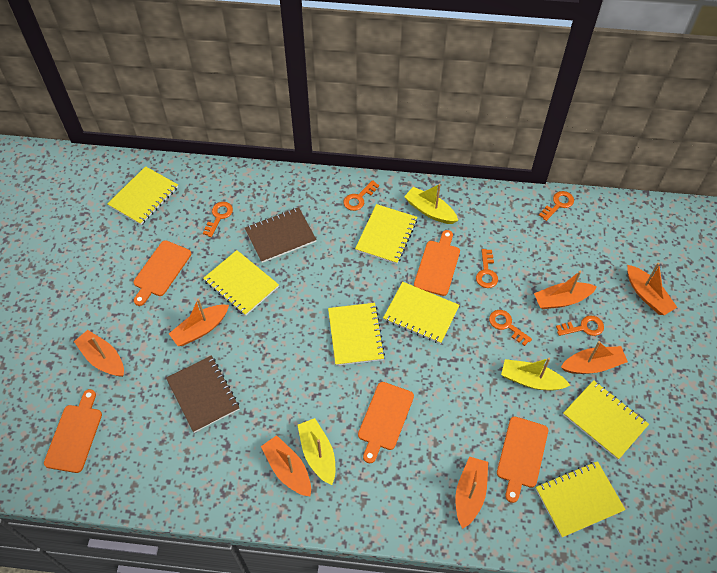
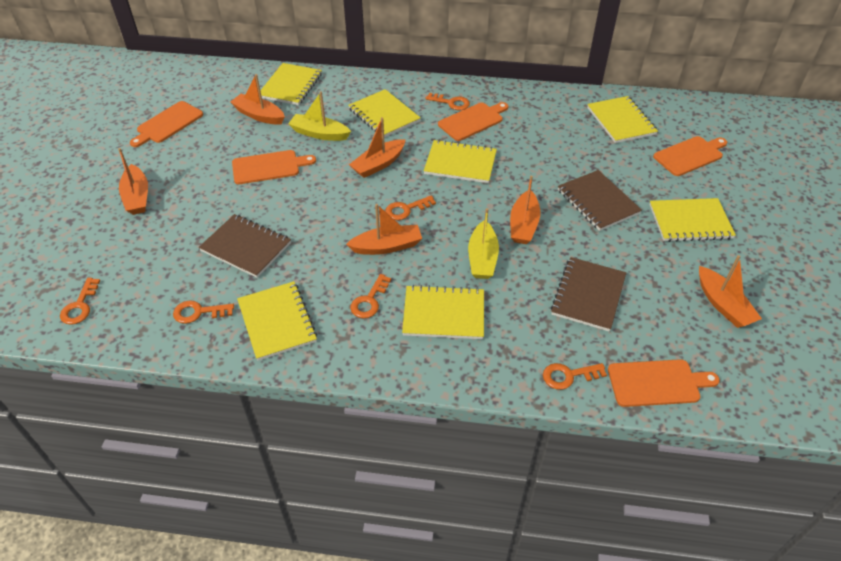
brown notebook: [166,356,240,433] [245,207,317,263] = 2 -> [199,214,291,278] [551,257,626,331] [558,170,642,231] = 3
orange boat: [74,330,124,377] [169,299,229,346] [261,435,311,497] [455,456,488,529] [534,271,597,309] [561,341,628,374] [627,262,677,315] = 7 -> [118,148,148,215] [230,74,285,125] [346,204,422,255] [349,117,406,178] [510,176,540,244] [699,255,762,328] = 6
yellow boat: [297,418,335,485] [404,184,458,224] [501,358,571,390] = 3 -> [288,91,351,141] [468,208,499,279] = 2

